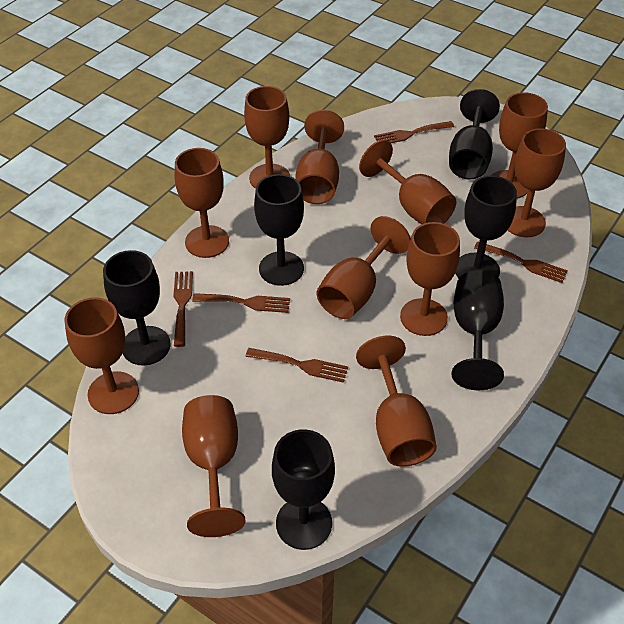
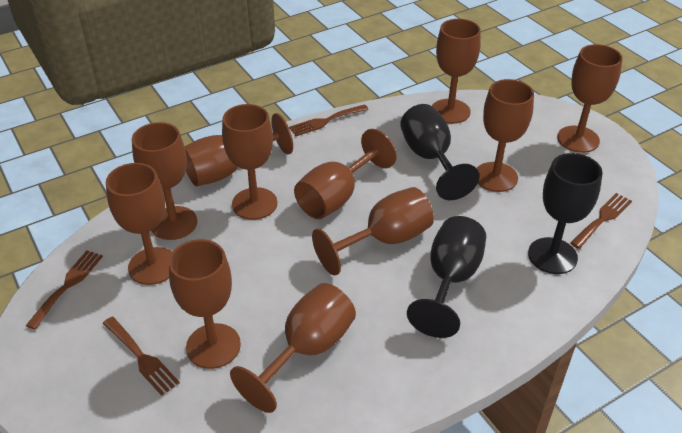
black goblet: [103,250,171,366] [254,174,304,286] [272,429,335,550] [449,89,500,179] [452,270,504,390] [455,176,517,278] = 6 -> [400,104,479,200] [407,216,486,338] [528,153,603,274] = 3
brown fork: [173,271,193,347] [192,293,290,313] [245,348,348,383] [374,121,454,143] [474,241,568,283] = 5 -> [25,251,103,330] [103,317,180,396] [289,104,369,136] [570,193,632,249] = 4

